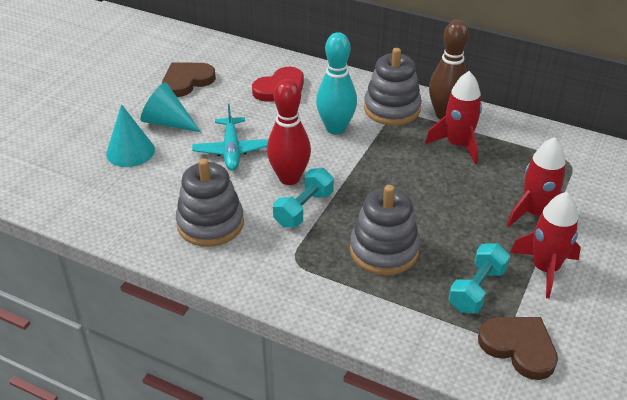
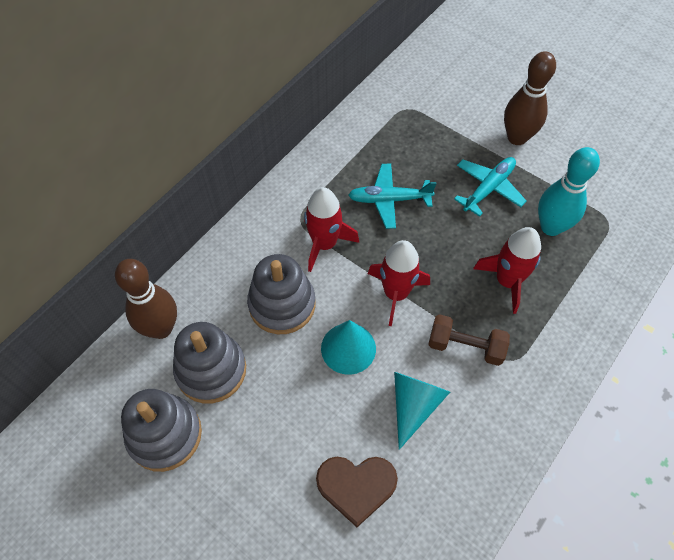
brown bowling pin: [429,20,469,119] = 1 -> [115,259,177,339] [504,51,556,145] = 2
brown dumbbell: none = 0 -> [428,314,510,366] = 1
brown heart: [162,63,216,97] [478,317,558,380] = 2 -> [316,457,398,527] = 1
red bowling pin: [267,79,311,185] = 1 -> none = 0
red heart: [252,67,304,101] = 1 -> none = 0
turquoise dumbbell: [273,168,334,228] [449,243,510,313] = 2 -> none = 0
turquoise plane: [192,104,269,171] = 1 -> [348,164,437,229] [454,157,527,217] = 2

